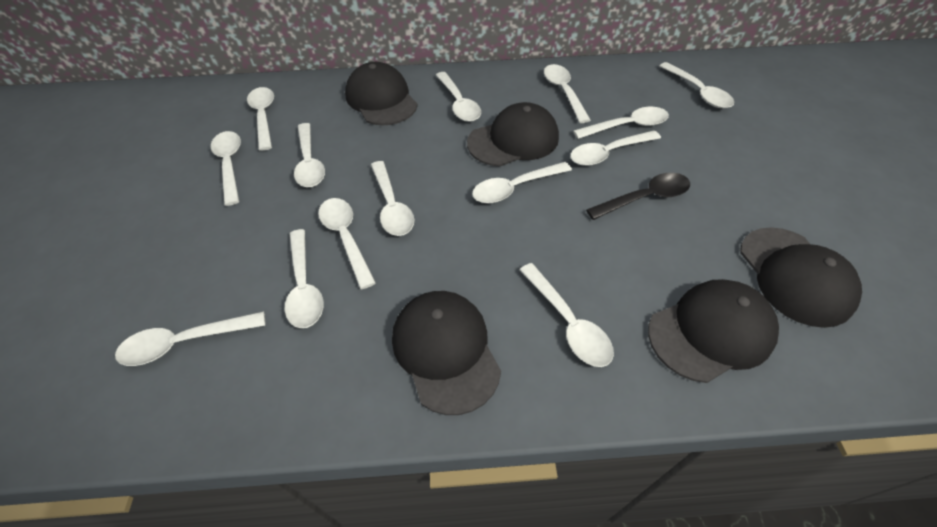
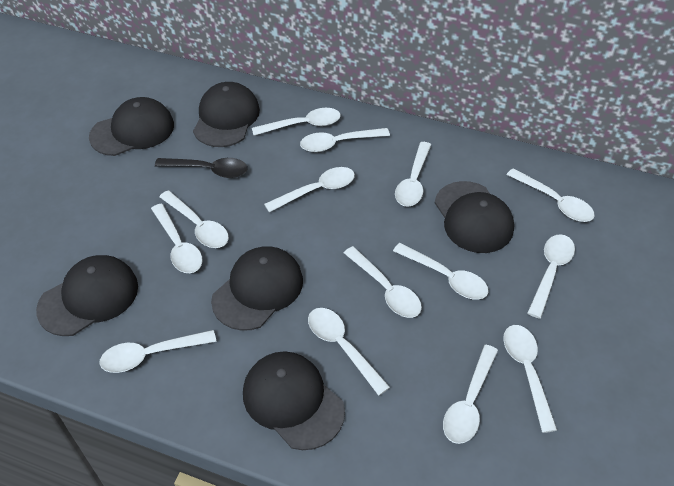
black cap: [345,62,418,125] [392,291,501,415] [467,102,559,167] [648,279,779,383] [740,227,862,328] = 5 -> [36,255,138,336] [89,97,174,156] [193,82,260,147] [211,246,303,331] [243,351,345,450] [435,181,514,253] = 6

